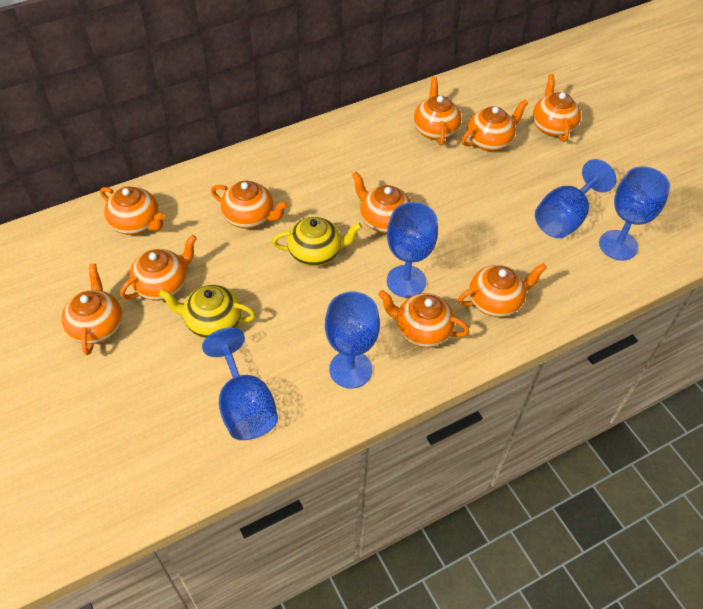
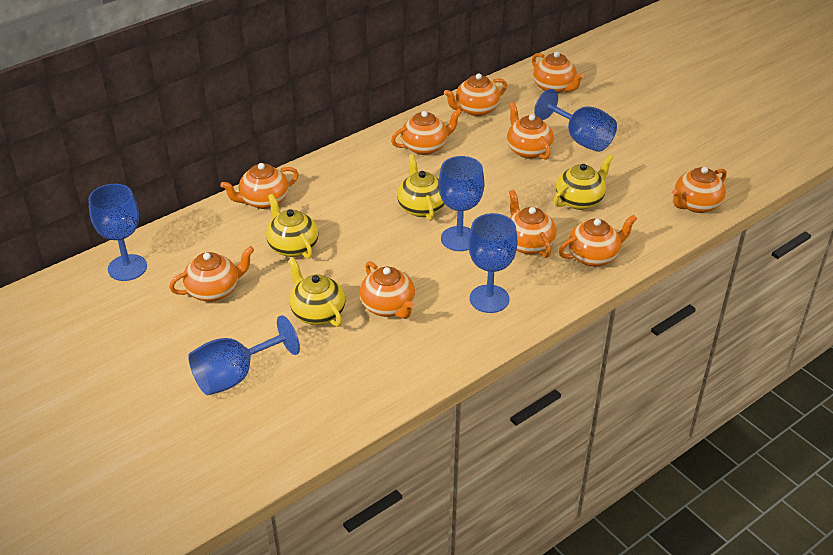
yellow teapot: [158,285,256,338] [272,217,362,266] = 2 -> [266,194,319,259] [289,258,345,327] [397,154,445,221] [554,154,613,210] = 4

